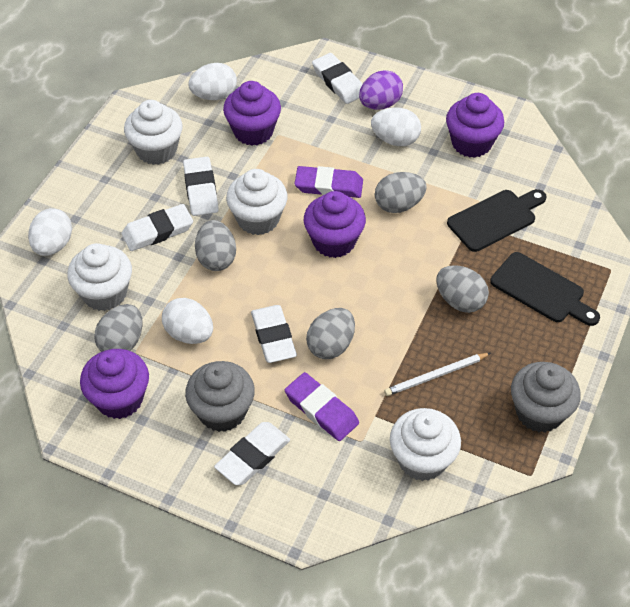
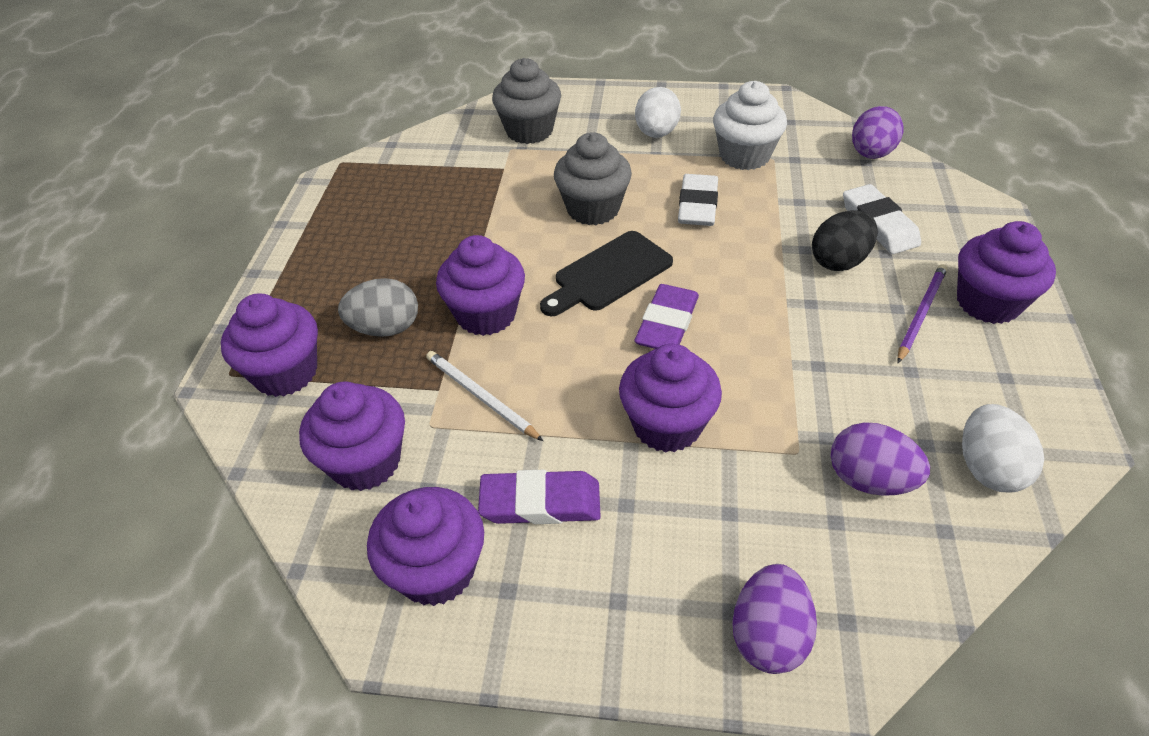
black cutting board: [447,189,547,252] [490,252,600,326] = 2 -> [540,231,673,316] = 1
black egg: none = 0 -> [812,210,878,271] = 1
grey egg: [94,304,142,352] [195,220,236,271] [306,308,355,359] [375,172,427,213] [436,265,489,313] = 5 -> [338,278,418,337] = 1
purple cupcake: [80,349,149,419] [223,81,281,145] [304,191,366,258] [446,93,504,158] = 4 -> [221,293,318,397] [299,381,405,491] [367,487,484,606] [436,235,525,336] [619,344,722,453] [957,221,1056,324] = 6
purple egg: [359,70,403,110] = 1 -> [732,564,817,674] [830,422,930,496] [852,106,903,159] = 3
purple pencil: none = 0 -> [897,264,948,363] = 1
white cupcake: [67,243,132,311] [124,100,182,165] [226,169,287,235] [390,408,461,481] = 4 -> [713,81,787,170] = 1
white egg: [28,208,72,256] [162,298,213,344] [188,63,237,100] [371,107,421,146] = 4 -> [635,87,681,138] [962,404,1044,492] = 2
white eraser: [122,204,193,251] [183,157,219,216] [214,422,290,485] [251,305,297,363] [312,53,362,104] = 5 -> [678,174,718,226] [843,184,921,254] = 2

